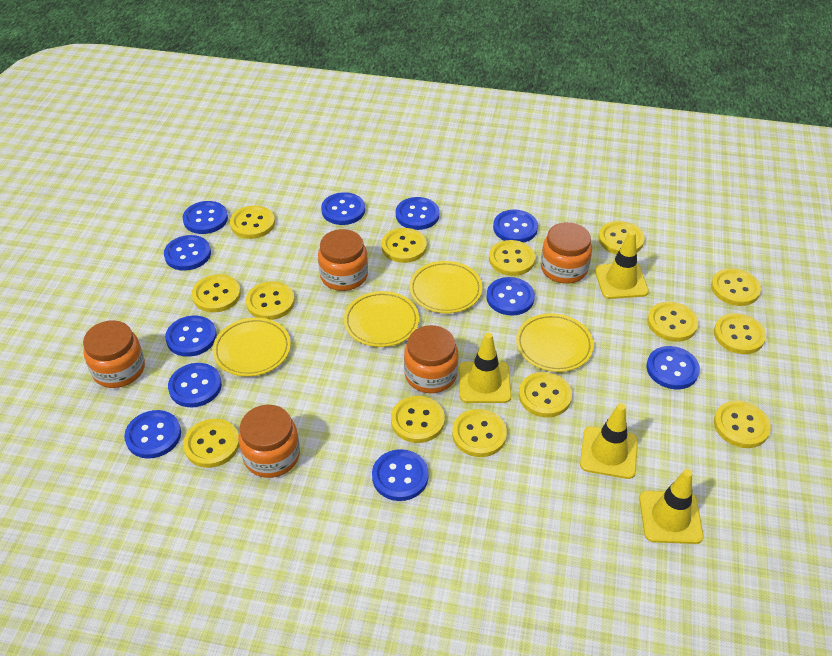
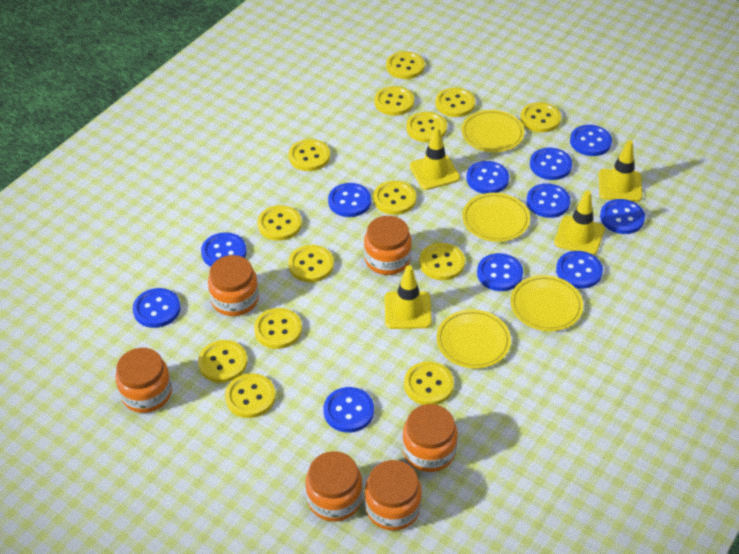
orange jar: [83,320,145,388] [238,405,300,478] [318,229,368,291] [404,325,458,393] [541,222,592,284] = 5 -> [115,348,172,413] [208,255,259,316] [305,451,363,522] [364,216,412,275] [365,460,422,531] [402,404,458,472] = 6

